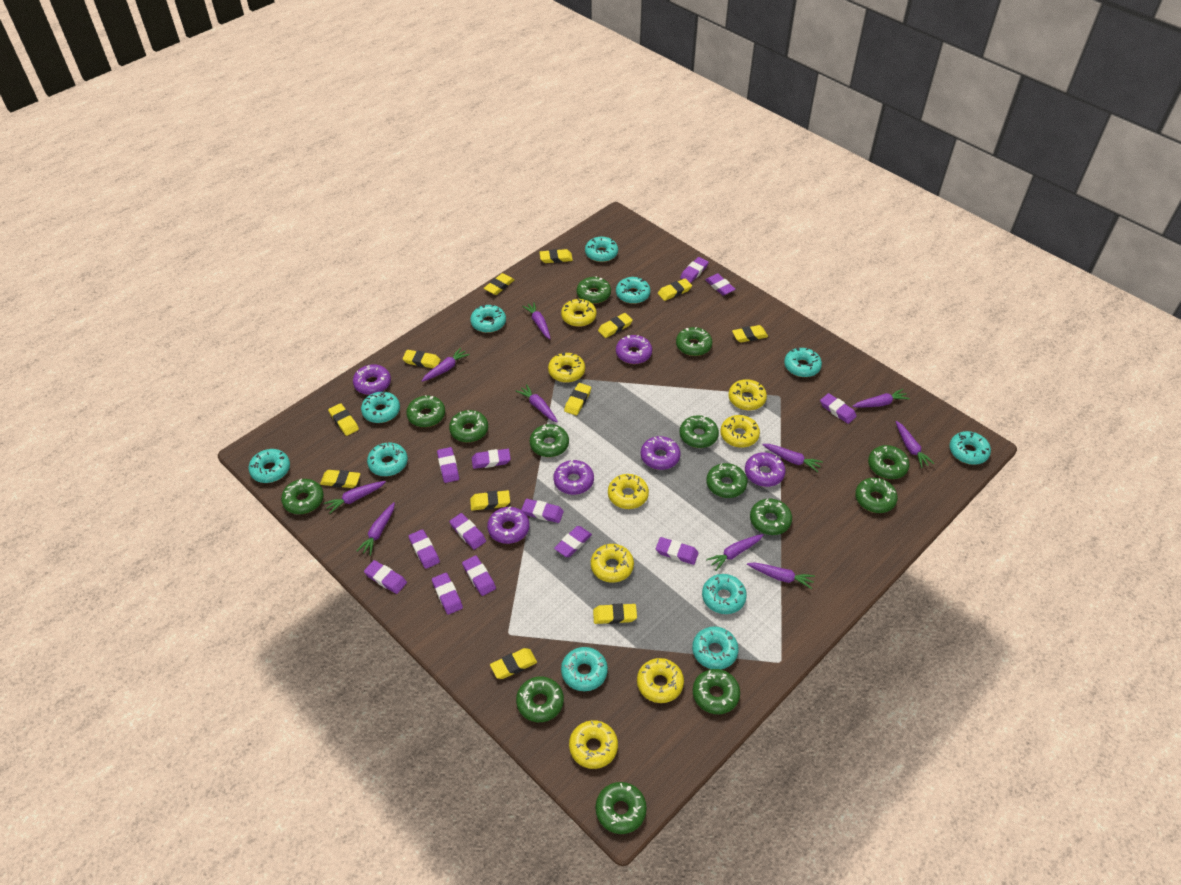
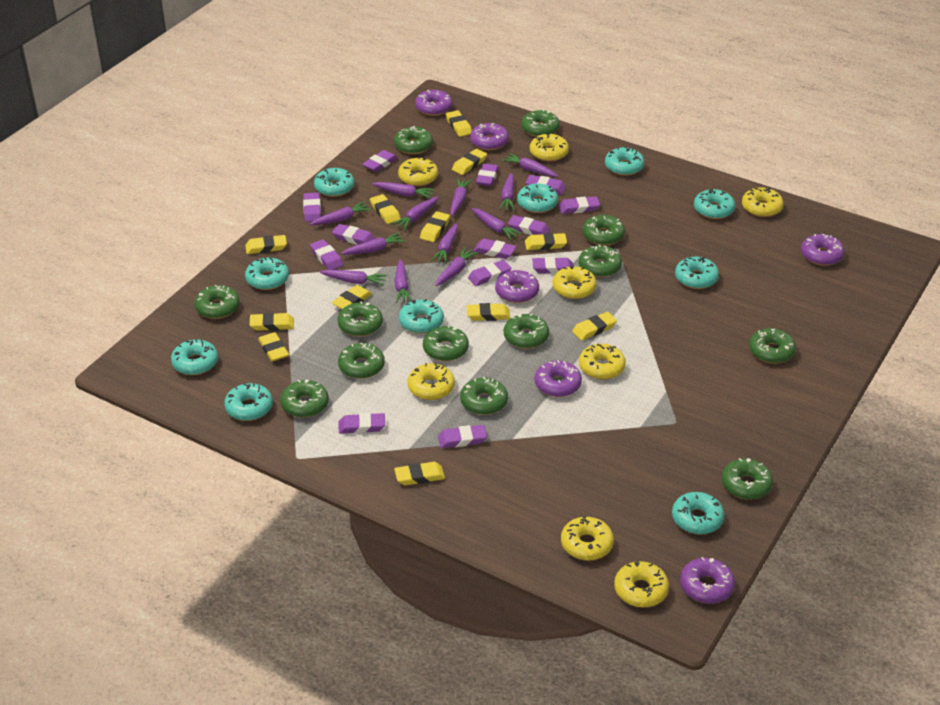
green donut: [281,479,324,514] [406,395,445,427] [449,410,488,443] [516,676,564,722] [530,424,569,457] [577,276,611,304] [595,782,647,834] [676,327,712,356] [680,415,719,448] [693,669,740,714] [706,463,747,498] [750,498,792,535] [855,478,898,513] [868,445,910,479] = 14 -> [195,285,240,319] [280,379,329,418] [338,301,383,337] [338,343,385,379] [394,126,433,154] [423,325,469,361] [460,377,508,415] [504,314,549,349] [521,109,560,137] [579,245,622,277] [583,215,625,246] [722,458,773,500] [749,328,796,364] = 13
purple carrot: [323,481,386,514] [357,502,395,556] [422,348,470,382] [516,384,558,422] [522,302,551,339] [706,534,764,571] [747,562,815,589] [762,444,823,472] [852,389,910,408] [895,421,935,468] = 10 -> [310,202,371,225] [320,270,387,285] [341,233,405,255] [373,182,435,198] [392,197,438,230] [394,259,412,303] [431,223,458,264] [435,247,478,286] [450,178,472,216] [472,208,522,240] [499,173,515,210] [502,153,558,177] = 12
turquoise donut: [249,449,290,483] [361,391,400,423] [367,442,408,476] [470,305,506,333] [561,647,608,691] [585,237,618,262] [616,277,651,304] [692,626,739,669] [702,574,747,614] [784,348,822,377] [949,431,991,465] = 11 -> [171,339,218,375] [224,383,273,421] [245,257,289,290] [314,168,354,197] [399,299,444,334] [517,183,558,213] [605,147,645,176] [672,492,724,534] [675,257,719,289] [694,188,735,219] = 10

